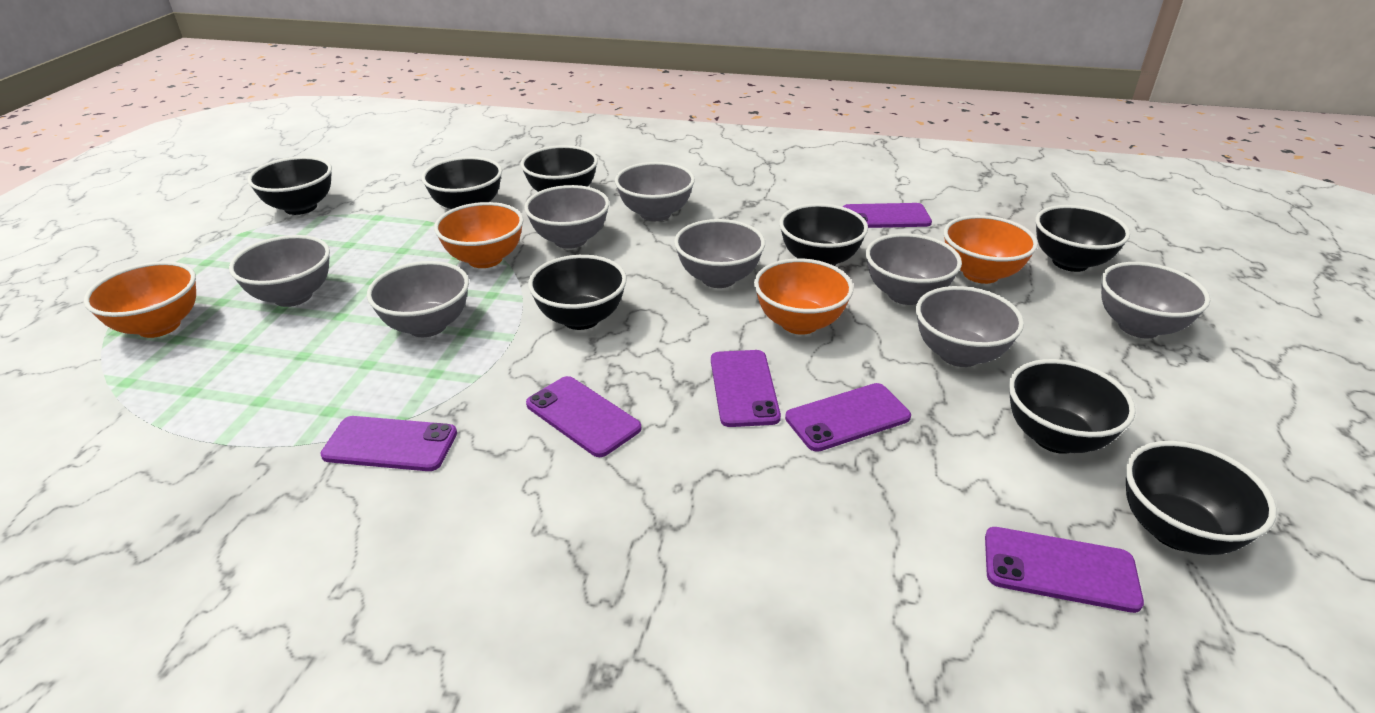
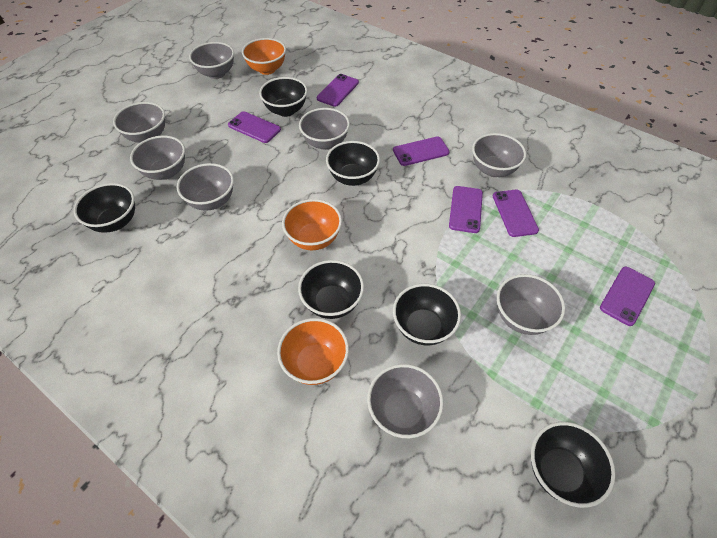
black bowl: [247,156,332,215] [421,156,502,209] [521,145,598,192] [528,255,627,330] [779,203,868,266] [1009,359,1136,454] [1035,205,1130,272] [1125,441,1277,555] = 8 -> [74,183,135,233] [259,77,307,117] [298,260,364,319] [326,141,380,186] [393,284,461,345] [531,422,616,508] = 6
orange bowl: [84,261,196,338] [434,202,524,268] [754,258,854,335] [944,215,1038,284] = 4 -> [242,38,286,75] [277,318,349,385] [282,199,342,250] = 3

